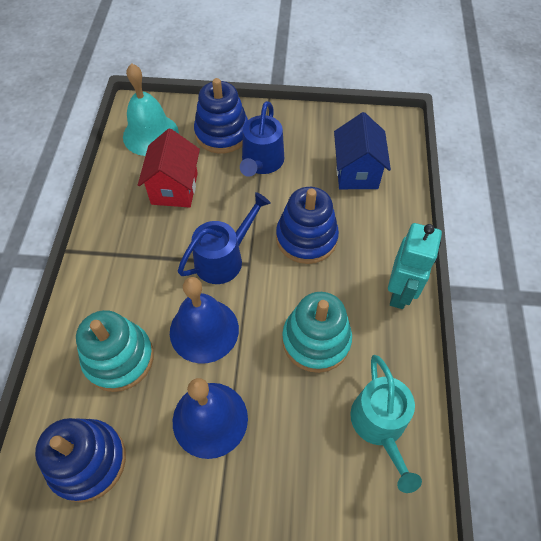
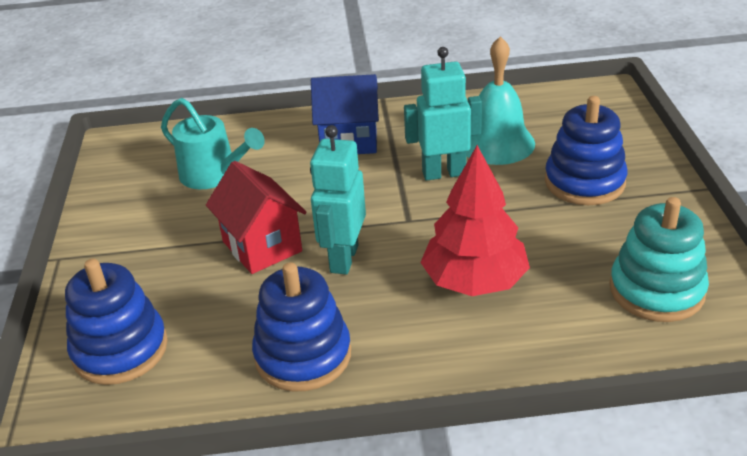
blue bell: [170,277,239,363] [173,378,248,459] = 2 -> none = 0
blue watering can: [178,192,271,284] [240,101,284,177] = 2 -> none = 0
red tree: none = 0 -> [420,145,530,296] = 1
turquoise robot: [388,223,442,309] = 1 -> [310,125,366,275] [404,47,482,180] = 2
turquoise stacking toy: [76,310,154,392] [282,292,352,373] = 2 -> [610,197,709,322] = 1

